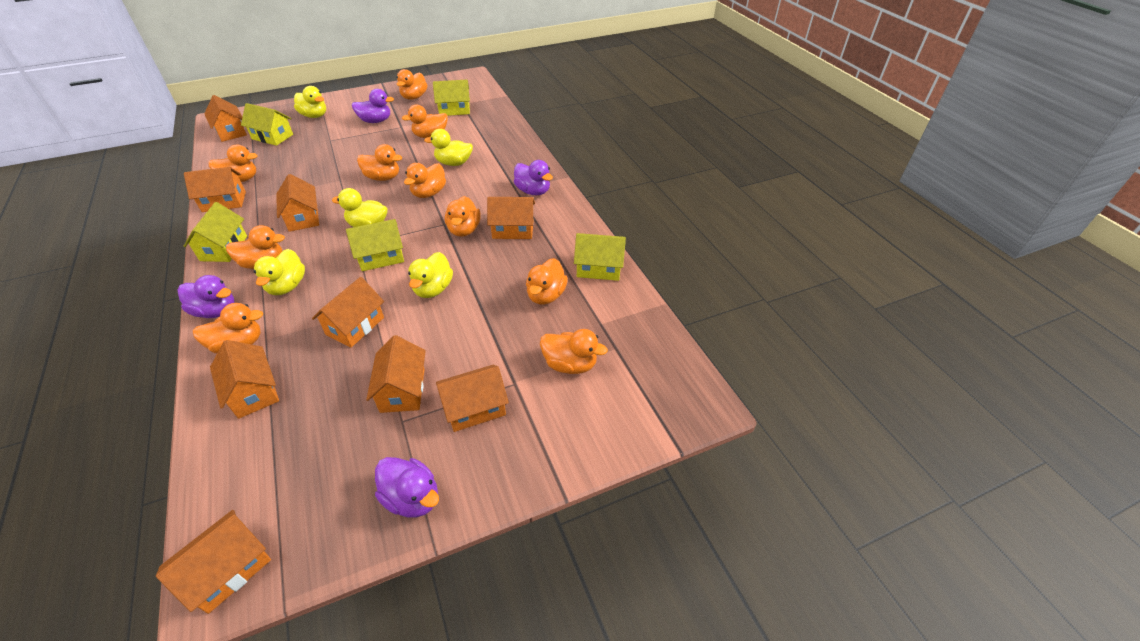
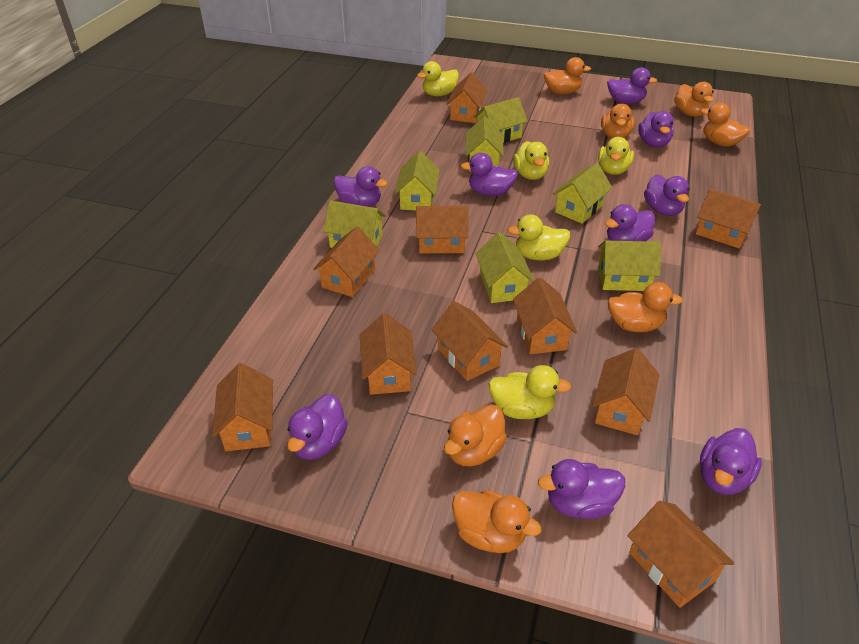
orange duck: [193,303,263,353] [209,145,257,182] [226,225,285,269] [357,144,402,181] [396,69,427,100] [402,105,448,138] [404,163,446,198] [445,196,481,237] [526,258,568,305] [540,329,608,374] = 10 -> [444,404,507,467] [452,490,542,553] [544,57,591,94] [601,104,634,139] [608,282,683,332] [674,82,714,117] [701,103,750,147] = 7
orange house: [156,510,271,614] [184,167,246,212] [204,95,247,142] [210,340,279,419] [276,174,319,232] [312,277,384,348] [366,335,426,413] [436,365,509,432] [487,197,535,239] = 9 -> [212,363,273,451] [313,226,379,297] [360,313,417,395] [416,206,468,253] [432,301,508,381] [446,72,488,123] [513,277,577,354] [593,348,659,435] [628,501,734,608] [696,189,761,249] = 10
purple duck: [178,275,234,318] [352,89,394,123] [375,457,439,518] [514,160,553,195] = 4 -> [287,394,348,460] [334,166,388,207] [461,153,518,196] [538,459,625,519] [605,204,655,241] [607,67,657,104] [638,111,674,148] [644,174,689,216] [700,428,762,495] = 9
yellow house: [184,202,247,262] [241,103,293,146] [346,219,404,271] [433,79,470,116] [574,233,626,281] = 5 -> [323,200,386,248] [395,151,440,210] [466,117,504,172] [474,97,528,143] [476,232,534,303] [553,163,612,224] [598,240,661,291] = 7

